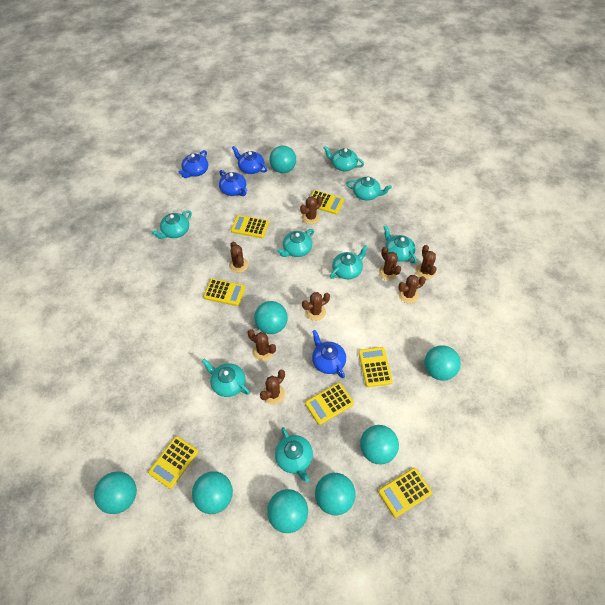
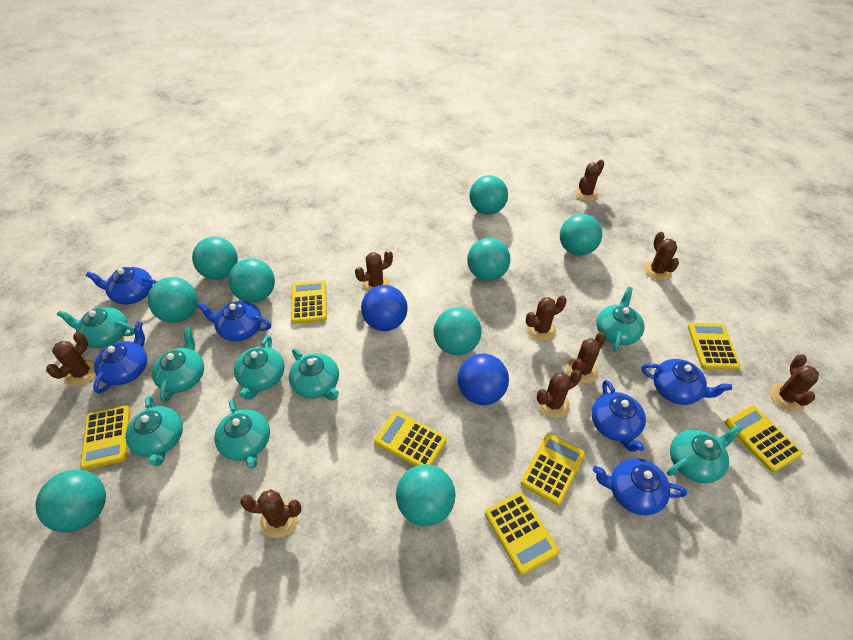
blue ball: none = 0 -> [361,285,408,331] [458,354,509,405] = 2
blue teapot: [179,150,208,178] [219,170,248,196] [232,146,267,174] [312,330,346,378] = 4 -> [86,267,158,305] [93,321,147,394] [196,301,271,341] [591,380,646,452] [593,458,687,515] [641,359,732,405] = 6
brown cactus: [229,242,249,273] [248,329,276,361] [260,370,285,405] [300,196,322,224] [302,292,330,321] [379,247,401,280] [398,275,426,303] [415,245,437,279] = 8 -> [46,332,96,386] [240,489,302,538] [355,250,393,292] [526,296,567,341] [537,370,582,418] [566,332,606,383] [575,159,604,201] [644,232,679,281] [770,354,819,411] = 9
turquoise ball: [94,471,137,514] [192,471,233,514] [254,301,288,334] [267,489,308,533] [269,146,296,173] [315,473,356,515] [360,425,399,465] [424,345,461,381] = 8 -> [35,470,106,532] [148,277,198,323] [192,237,238,280] [228,258,275,303] [396,464,455,526] [434,307,481,355] [467,238,510,281] [470,175,508,214] [560,214,602,255] = 9

